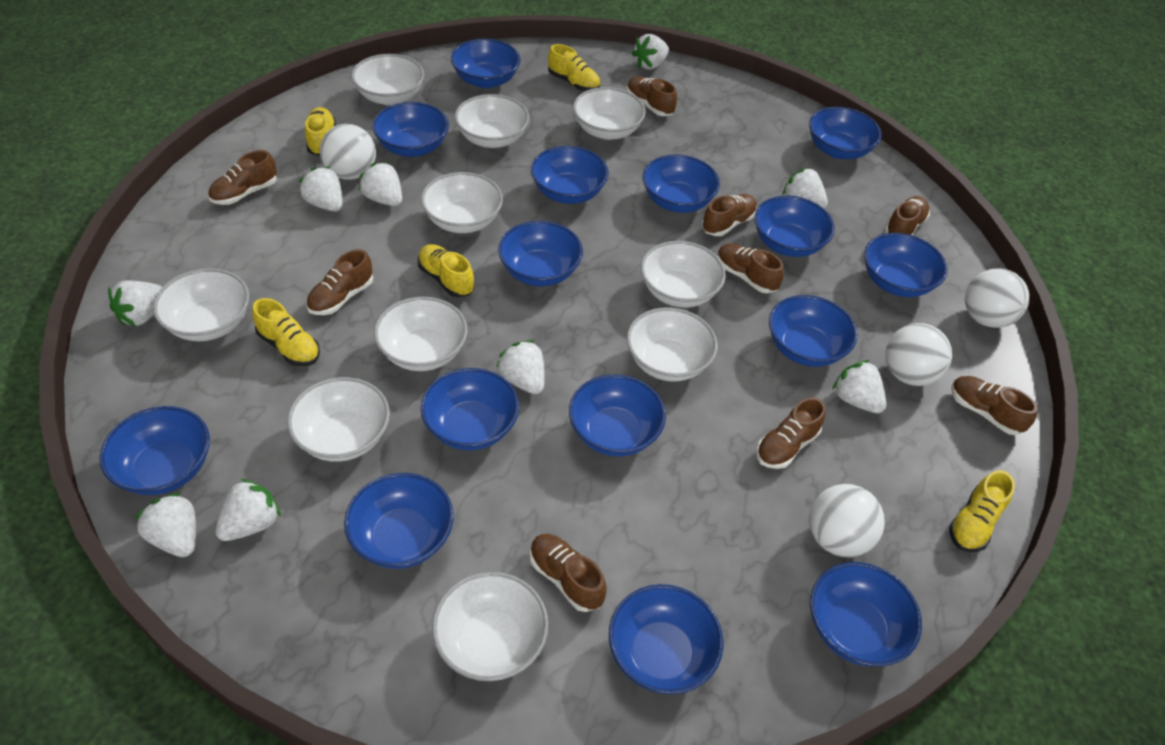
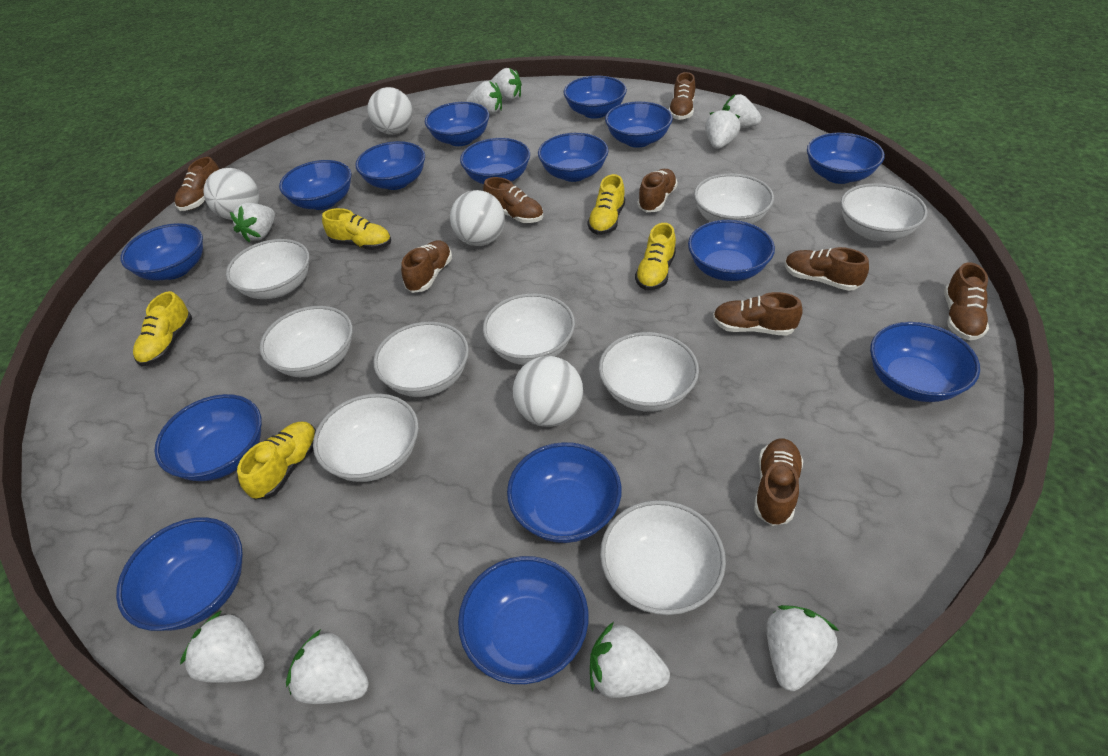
white bowl: [153,268,249,341] [287,377,390,461] [351,54,424,105] [374,297,467,371] [421,172,503,233] [432,572,548,681] [455,94,529,148] [573,87,646,140] [627,307,718,382] [641,241,726,308] = 10 -> [226,239,310,299] [260,306,353,377] [313,394,419,482] [373,322,469,397] [483,293,575,365] [599,332,699,412] [600,500,726,615] [694,173,774,224] [841,183,928,241] = 9

